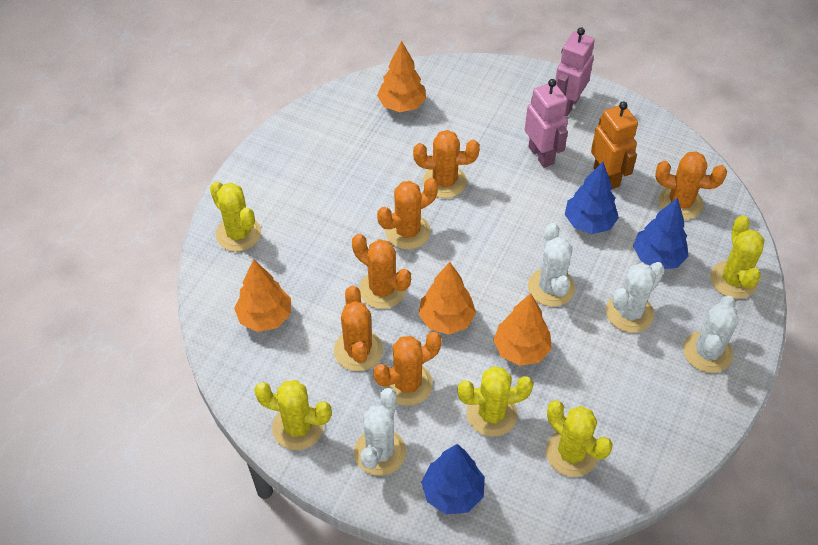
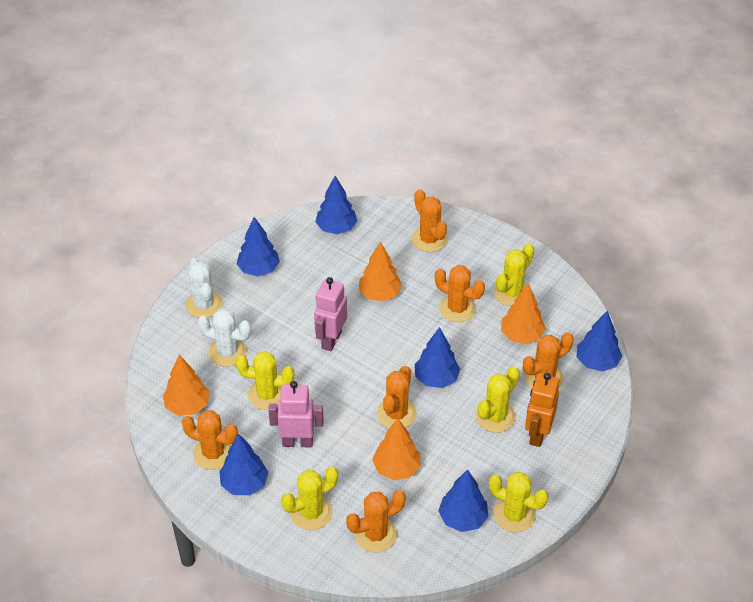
blue tree: [421,444,485,514] [565,162,619,234] [633,197,689,269] = 3 -> [219,434,268,495] [237,217,280,276] [316,176,357,234] [415,327,460,388] [438,469,488,532] [577,311,622,372] = 6
white cactus: [354,388,406,476] [528,223,575,306] [606,262,665,333] [683,296,739,373] = 4 -> [185,258,223,318] [198,309,251,367] = 2

